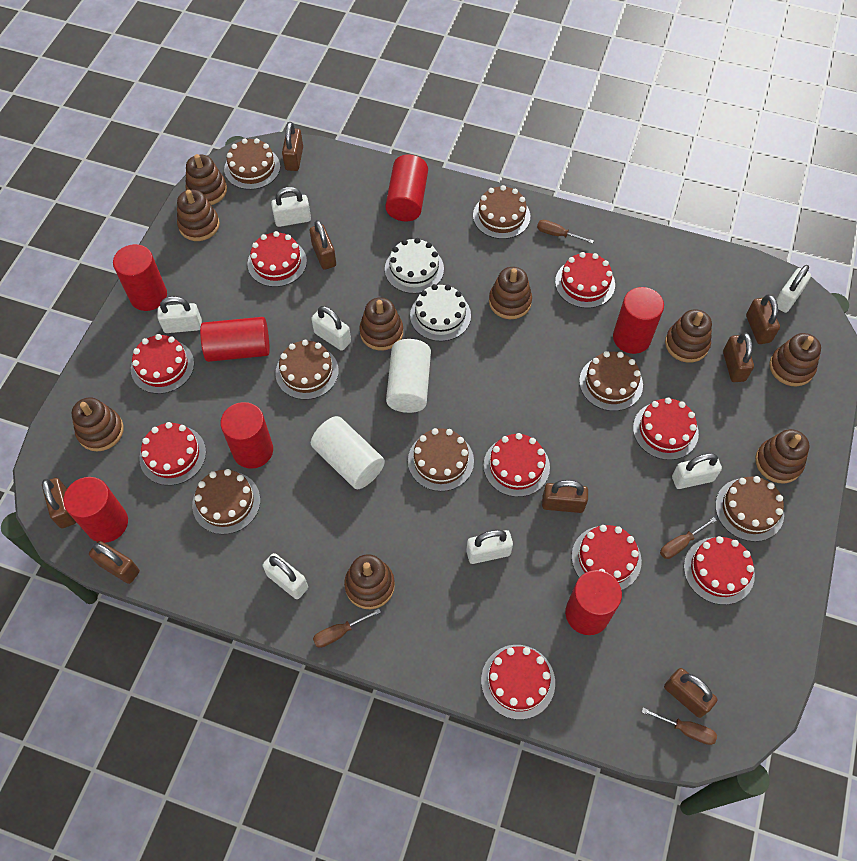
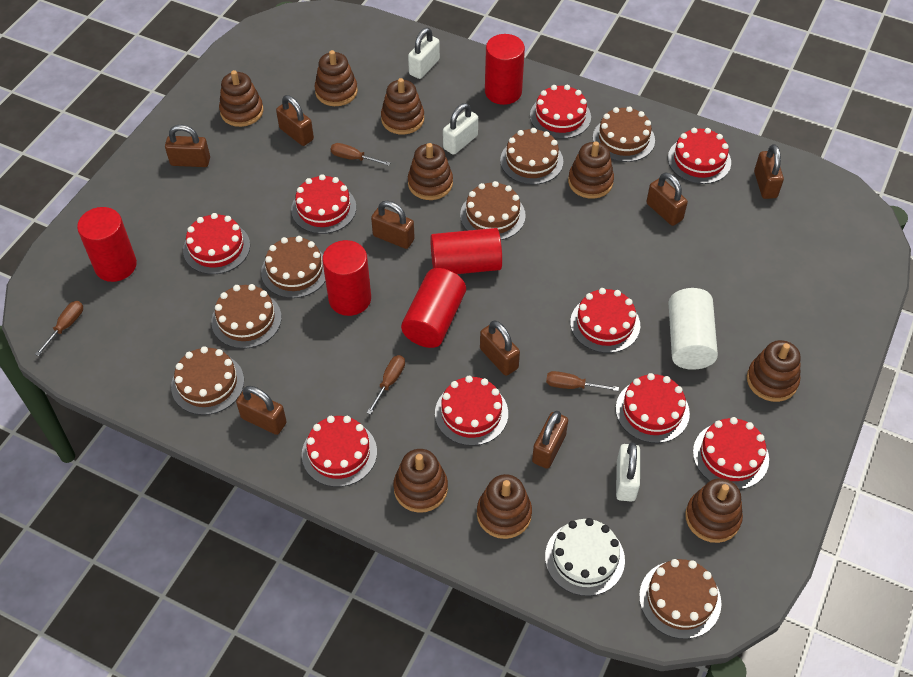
red cylinder: [63,477,128,543] [113,244,167,311] [200,317,270,362] [220,402,273,469] [385,154,428,222] [565,570,622,635] [613,287,664,354] = 7 -> [77,207,137,282] [322,240,371,316] [401,268,466,348] [430,228,502,274] [485,34,525,105] = 5
white cake: [385,238,444,294] [410,284,471,341] = 2 -> [545,518,625,596] = 1
white cylinder: [311,416,385,489] [386,339,431,413] = 2 -> [668,288,718,370] = 1
white padlock: [157,296,202,333] [263,553,308,599] [271,187,311,227] [311,306,351,351] [466,530,513,564] [672,453,722,489] [776,265,811,313] = 7 -> [408,28,440,79] [443,103,478,155] [616,442,640,502] = 3

